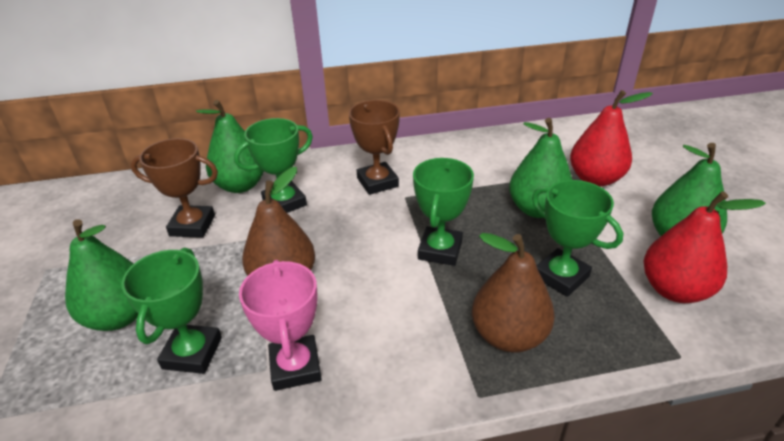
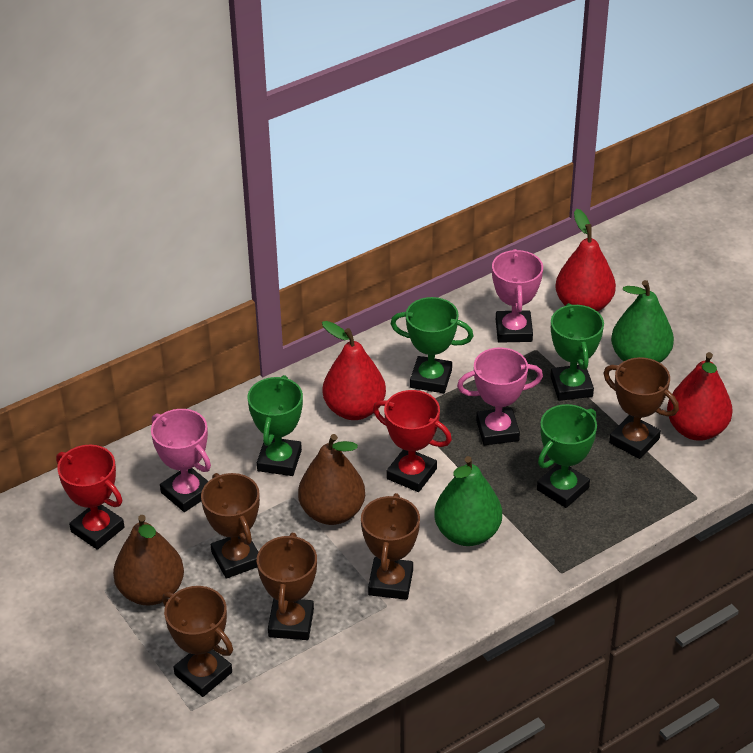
brown trophy: [131,138,218,238] [349,100,400,195] = 2 -> [162,586,233,697] [201,473,260,579] [257,533,317,640] [361,493,420,600] [604,357,679,459] = 5
green pear: [65,219,138,331] [196,100,264,193] [509,118,572,218] [652,143,727,236] = 4 -> [434,456,502,546] [611,280,674,363] = 2
pink trophy: [239,260,322,391] = 1 -> [151,409,211,512] [457,347,543,445] [492,249,543,343] = 3
red pear: [570,90,653,187] [644,191,766,303] = 2 -> [322,321,386,420] [555,209,616,312] [667,352,732,441] = 3
red trophy: none = 0 -> [56,445,125,550] [373,390,452,492] = 2

